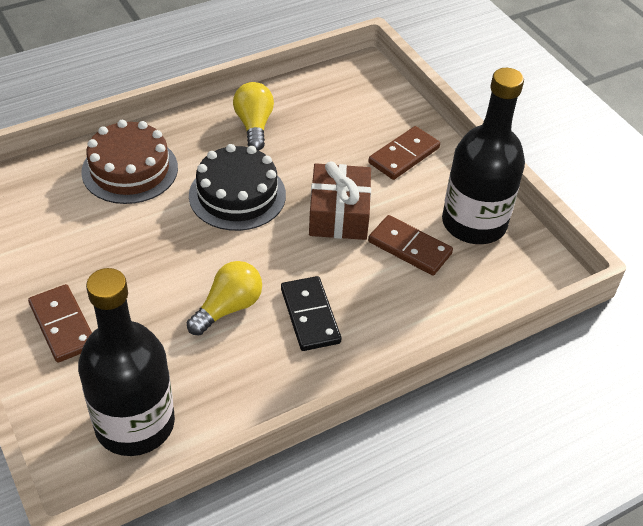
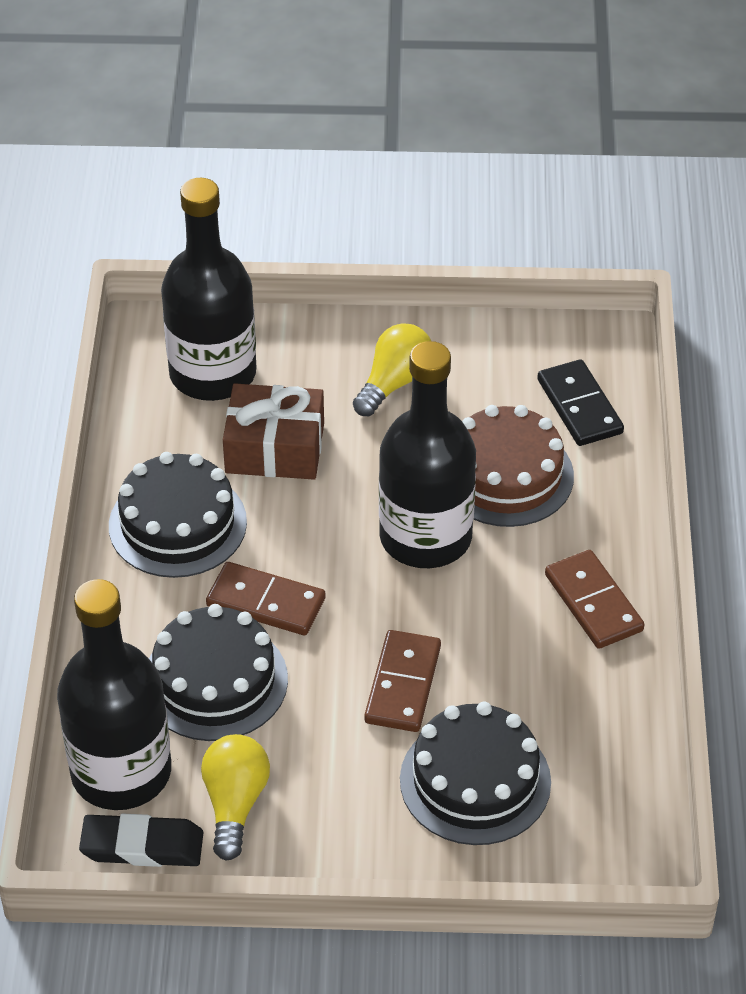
black bottle: [78,268,175,456] [442,68,525,244] = 2 -> [57,579,171,810] [161,178,257,401] [379,341,476,568] = 3
black cake: [189,144,286,231] = 1 -> [109,452,247,578] [149,604,288,741] [400,701,551,845] = 3
black eraser: none = 0 -> [79,814,203,867] = 1

